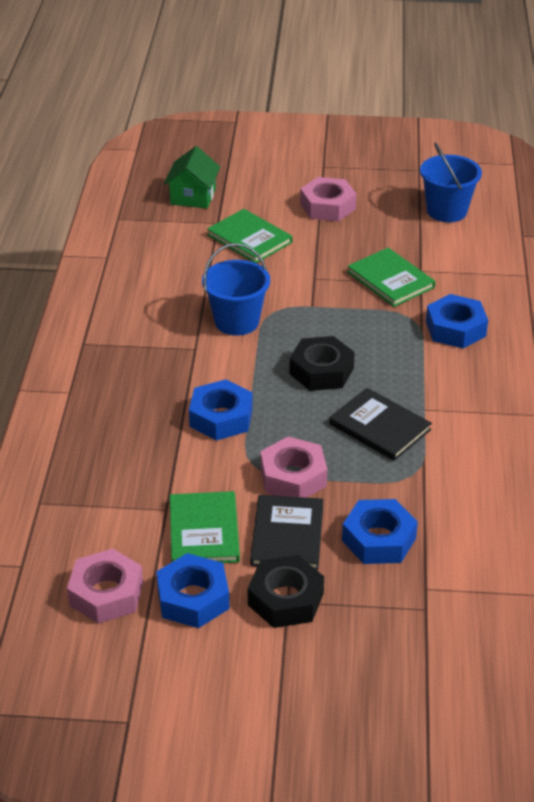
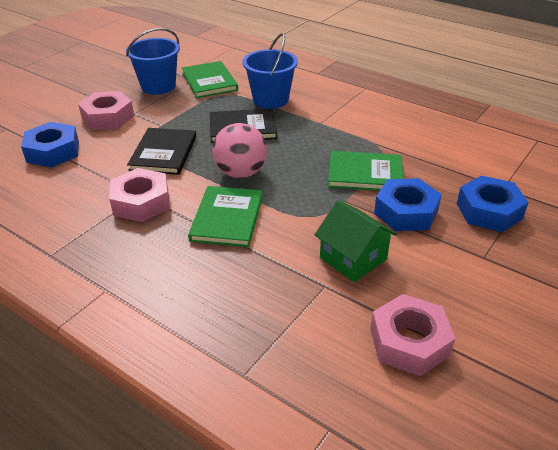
black nut: [248,555,324,628] [289,336,355,391] = 2 -> none = 0
blue nut: [156,553,229,628] [189,379,253,441] [342,499,418,564] [426,294,488,348] = 4 -> [21,122,79,168] [374,178,442,231] [457,175,529,232] = 3
pink ball: none = 0 -> [212,123,267,178] = 1

